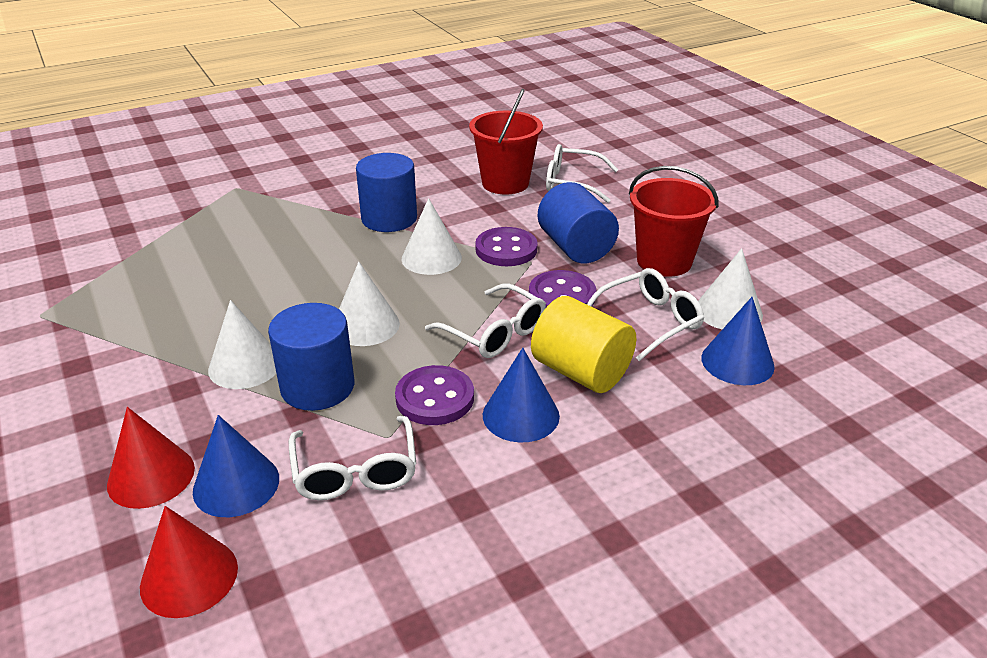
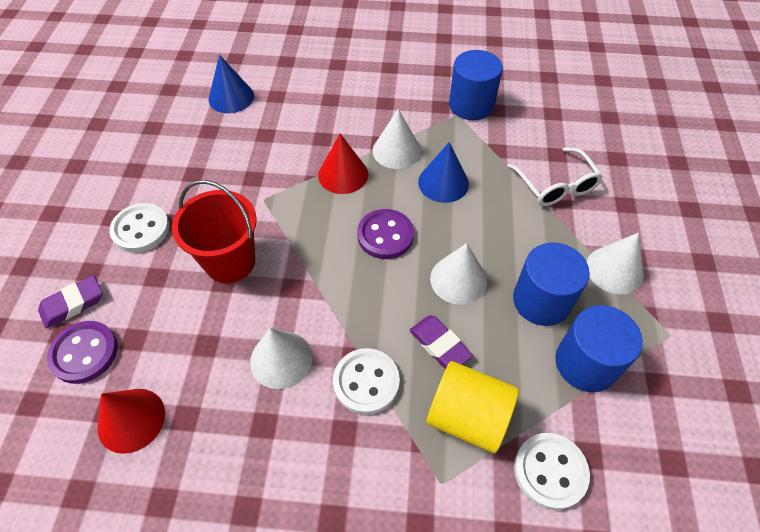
blue cone: [193,415,279,517] [483,348,560,443] [701,297,775,385] = 3 -> [209,54,254,113] [418,142,469,203] = 2
purple button: [395,365,474,425] [475,227,538,266] [529,270,596,307] = 3 -> [47,321,118,384] [357,209,414,259] = 2
purple eraser: none = 0 -> [38,275,103,328] [410,315,473,369] = 2
red bucket: [469,89,543,195] [629,166,719,277] = 2 -> [172,180,257,283] = 1
white button: none = 0 -> [109,203,170,253] [333,348,400,415] [514,433,590,510] = 3
white glasses: [289,416,416,500] [425,284,546,358] [546,144,618,203] [587,268,704,361] = 4 -> [508,147,603,206] = 1

